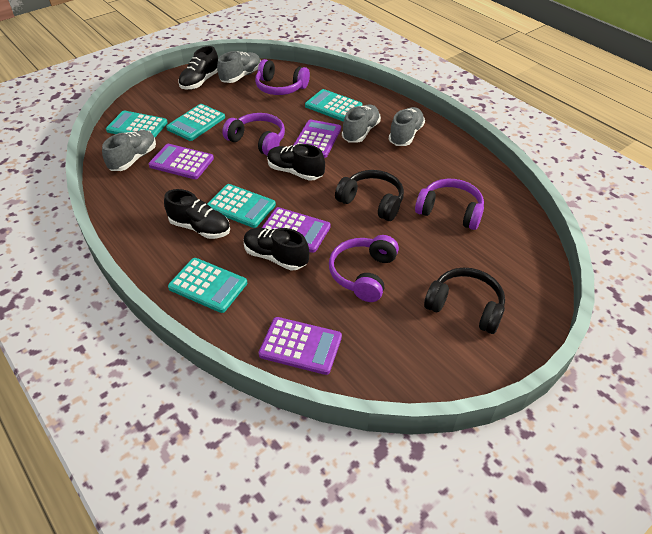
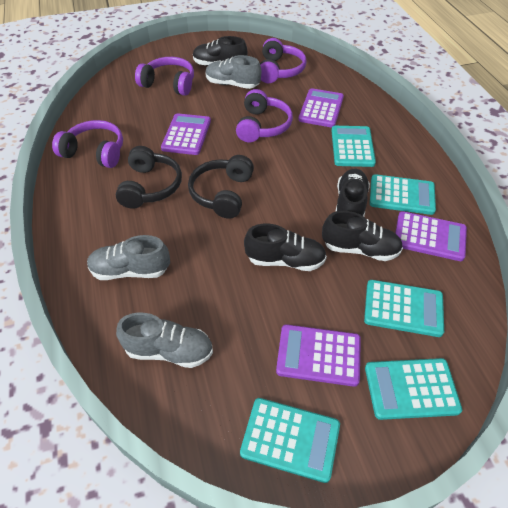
grey shoe: [102,130,156,171] [217,51,261,83] [342,105,381,143] [389,107,425,146] = 4 -> [87,235,170,280] [116,313,213,368] [205,55,261,89] = 3

